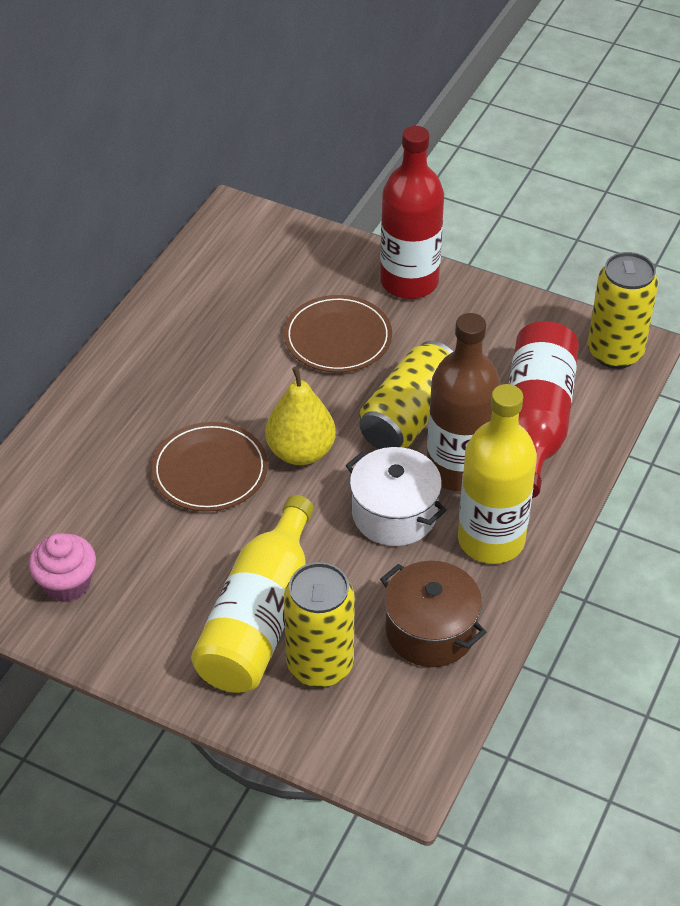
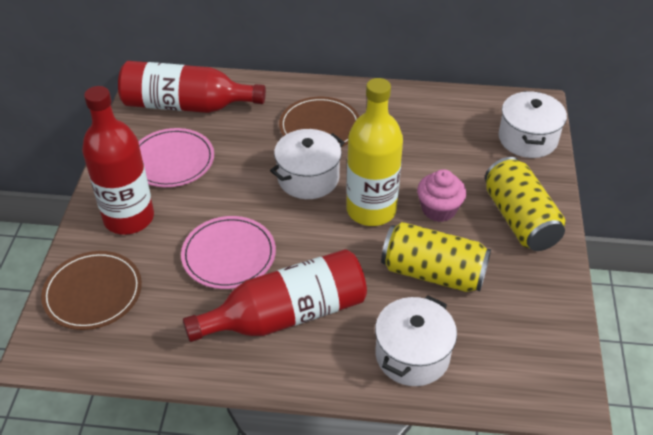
brown bottle: [427,313,501,491] = 1 -> none = 0
brown pot: [380,561,486,667] = 1 -> none = 0
pink plate: none = 0 -> [138,128,214,187] [181,216,276,289] = 2
red bottle: [380,126,444,299] [509,321,579,498] = 2 -> [82,86,154,235] [118,61,266,113] [183,249,367,342] = 3
white pot: [346,447,447,546] = 1 -> [270,129,345,199] [375,296,457,386] [499,91,567,158] = 3
yellow bottle: [191,495,314,693] [458,384,537,564] = 2 -> [346,78,403,226] = 1
yellow can: [284,562,355,687] [359,341,453,449] [588,252,659,369] = 3 -> [381,222,491,292] [485,157,566,251] = 2
yellow pear: [265,366,336,465] = 1 -> none = 0

